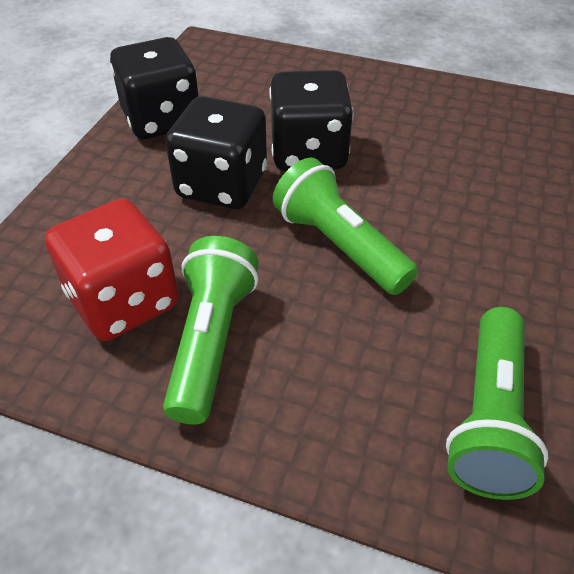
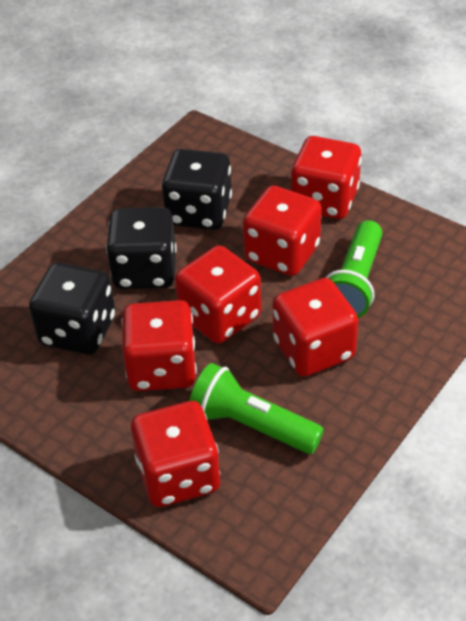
green flashlight: [163,236,259,425] [273,158,418,295] [446,307,548,500] = 3 -> [189,363,324,454] [325,220,382,318] = 2
red dice: [45,198,179,341] = 1 -> [122,300,197,391] [131,401,220,507] [175,245,261,344] [243,186,321,276] [273,278,358,377] [291,136,362,219] = 6

